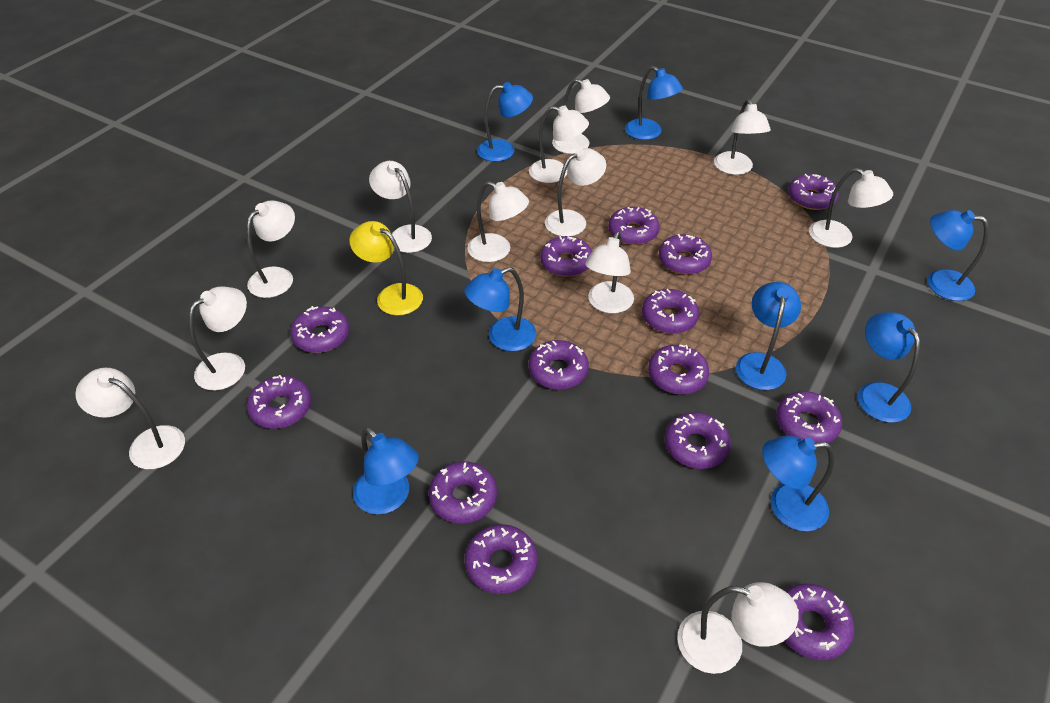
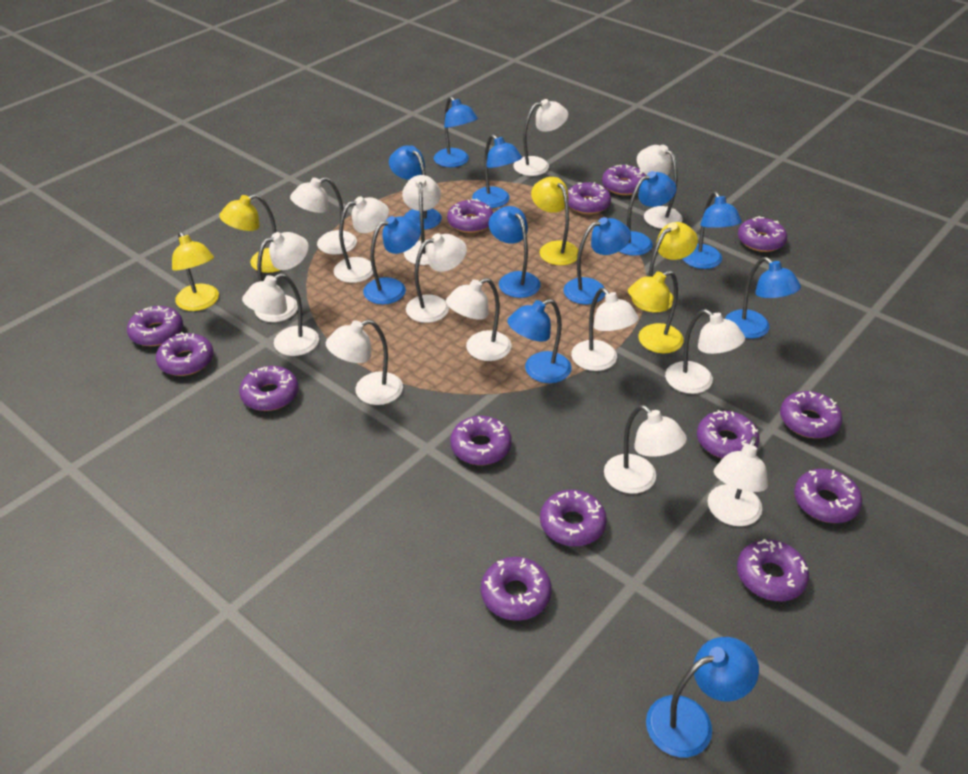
blue lamp: [353,427,419,515] [464,267,536,351] [477,82,533,162] [625,66,683,140] [736,282,801,390] [762,436,834,531] [858,312,920,423] [928,210,989,301] = 8 -> [363,216,421,304] [389,145,442,230] [434,96,478,167] [472,134,522,208] [489,206,541,298] [507,299,572,383] [563,217,631,304] [619,171,676,256] [646,637,759,757] [682,192,742,269] [725,257,801,339] = 11
white lamp: [75,368,185,469] [189,286,247,391] [247,200,295,298] [369,161,432,253] [467,181,529,262] [529,105,589,183] [545,148,606,236] [552,79,610,154] [585,231,634,313] [677,582,799,674] [714,99,771,175] [809,168,893,248] = 12 -> [242,273,319,356] [254,232,309,322] [290,177,357,255] [326,319,403,405] [334,196,389,283] [402,175,441,265] [406,233,467,323] [446,278,511,361] [513,99,568,176] [571,288,639,371] [604,405,687,494] [637,145,683,229] [665,309,745,394] [708,436,768,526] = 14
yellow lamp: [349,221,423,315] = 1 -> [172,231,219,311] [219,194,280,273] [531,177,579,265] [628,270,684,353] [631,222,698,312] = 5

